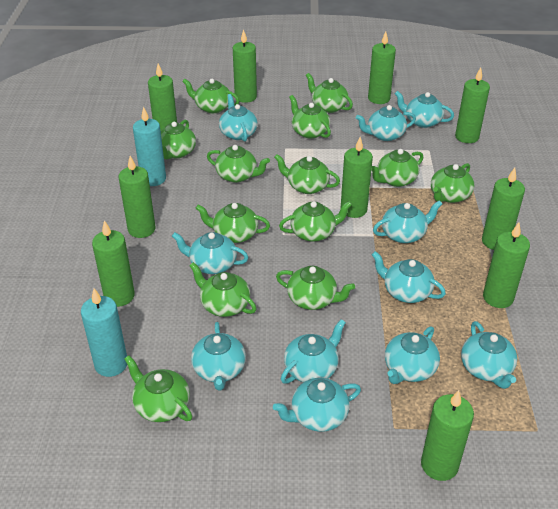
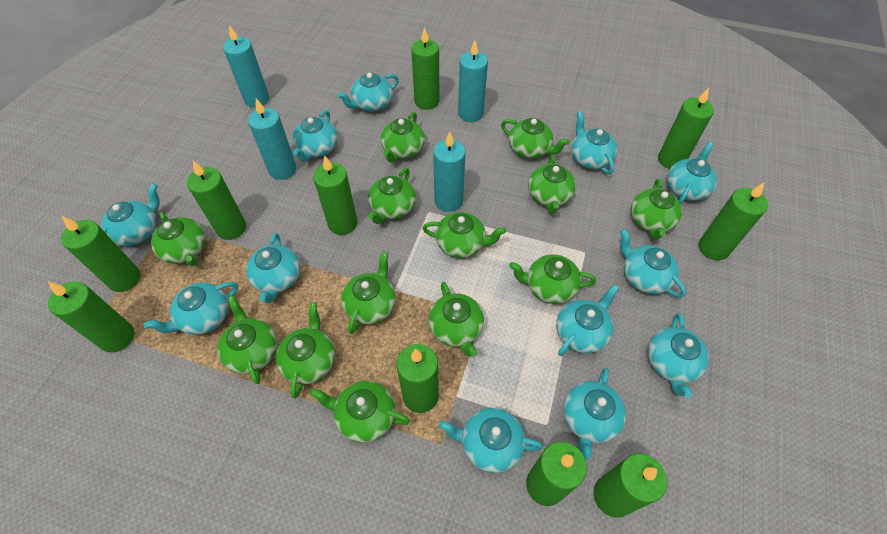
turquoise candle: [81,289,127,377] [133,107,166,186] = 2 -> [223,25,269,107] [248,99,296,180] [433,131,466,212] [458,40,488,122] = 4
turquoise teapot: [172,232,249,274] [191,322,246,391] [219,94,258,142] [273,378,361,432] [281,319,346,384] [356,105,416,141] [372,251,446,303] [373,200,442,243] [385,326,440,384] [395,91,454,128] [461,321,517,389] = 11 -> [101,183,160,246] [144,282,238,335] [246,233,300,303] [293,110,338,162] [337,73,399,111] [439,408,543,473] [556,285,619,356] [563,368,626,459] [571,111,617,174] [620,228,686,298] [648,313,709,398] [667,142,717,204] = 12

